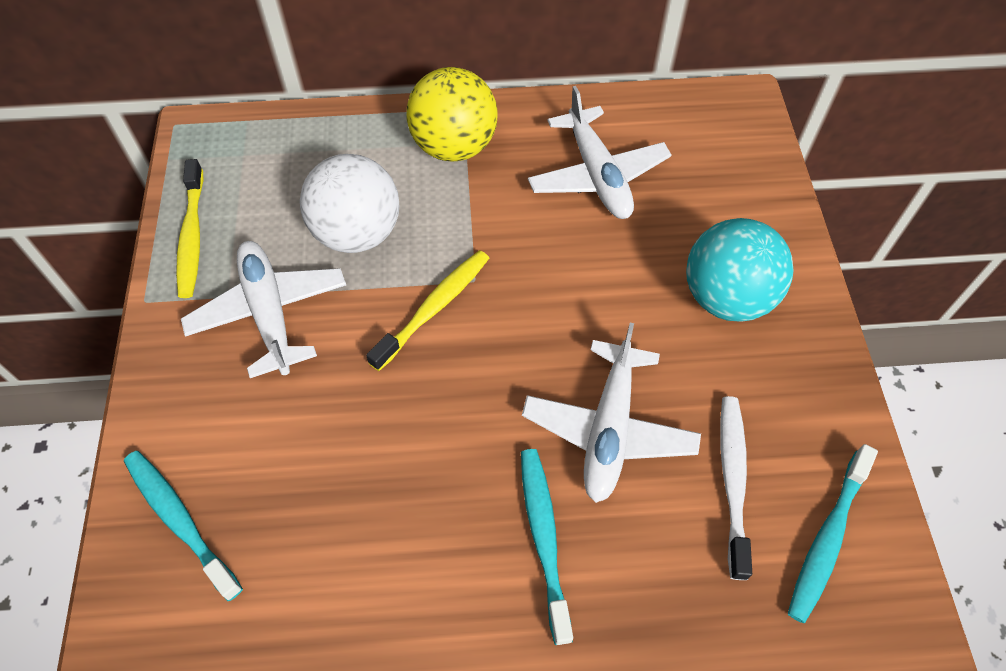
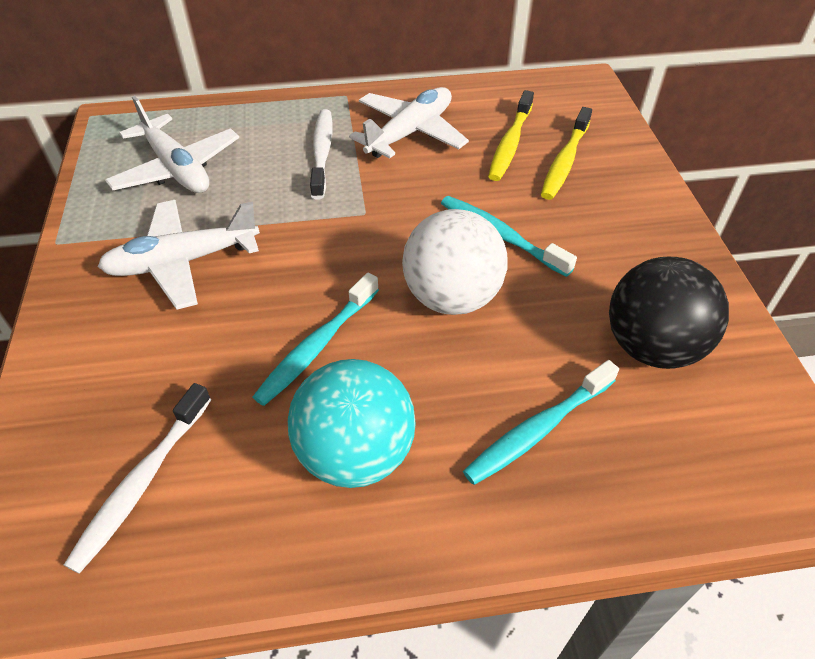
black ball: none = 0 -> [609,257,729,369] = 1
white toothbrush: [720,396,752,580] = 1 -> [64,383,211,574] [310,109,333,199] = 2
yellow ball: [406,67,498,161] = 1 -> none = 0

